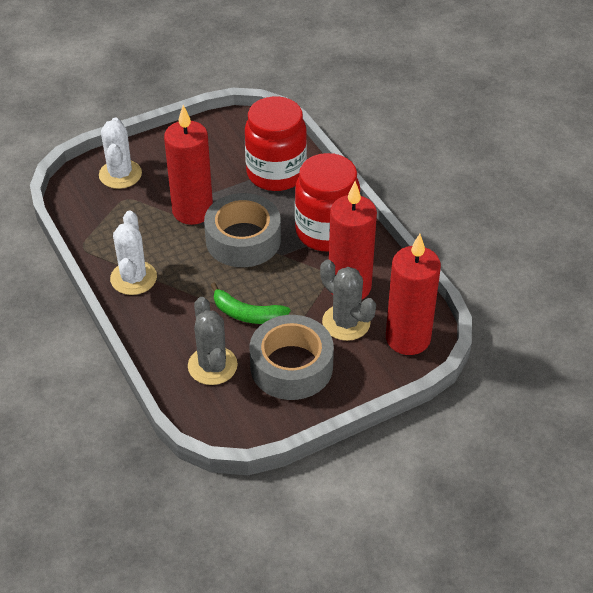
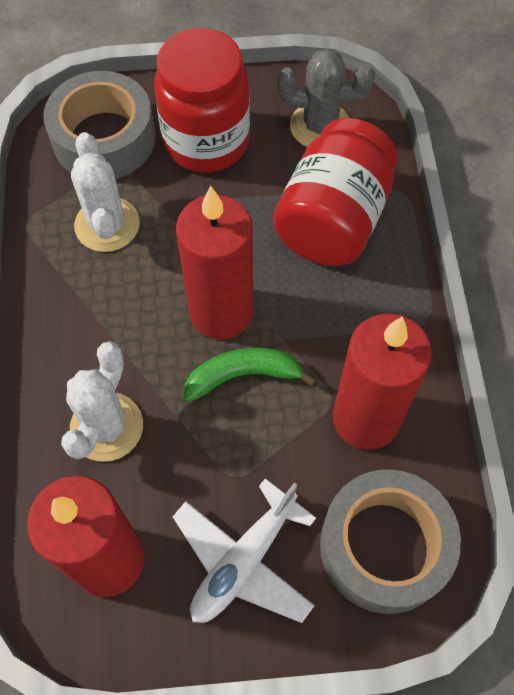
grey cactus: [188,297,238,385] [320,259,376,341] = 2 -> [277,49,375,147] = 1
white plane: none = 0 -> [173,478,316,623] = 1

